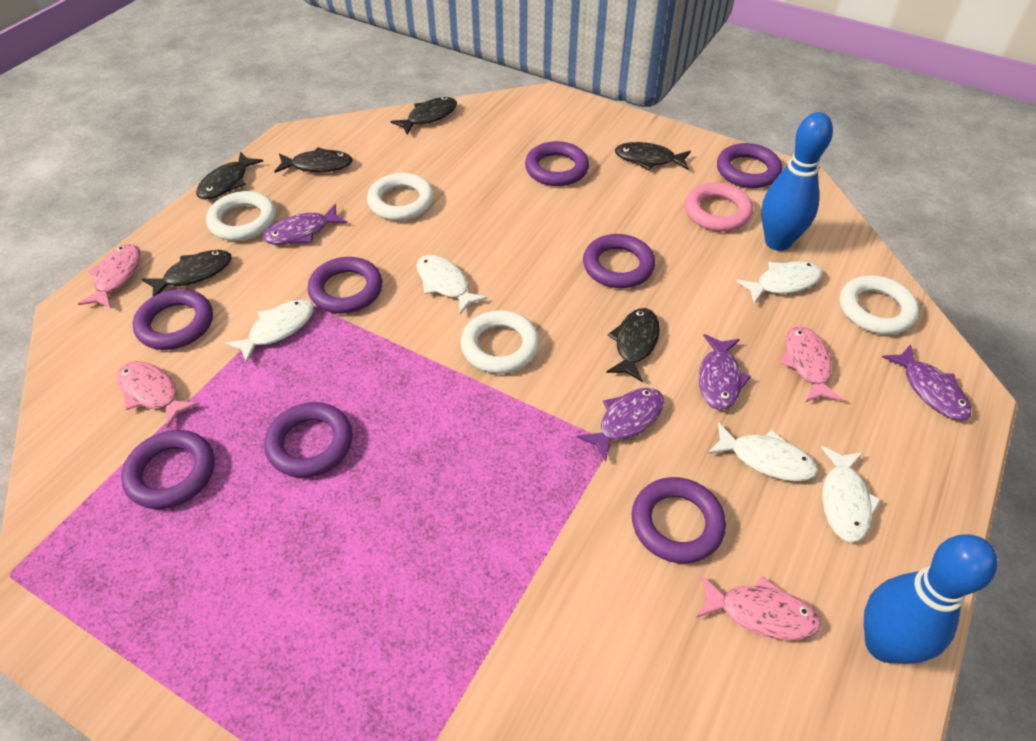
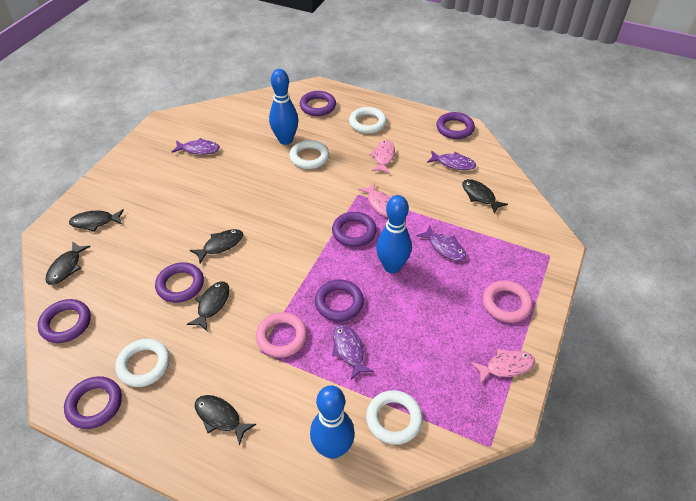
blue bowling pin: [761,112,833,251] [864,534,998,664] = 2 -> [269,69,298,145] [310,385,355,459] [376,195,412,273] = 3
pink fish: [78,244,141,308] [117,361,199,428] [696,575,821,640] [781,326,843,402] = 4 -> [358,182,393,217] [369,140,395,174] [471,349,535,383] = 3
pink ring: [685,182,753,232] = 1 -> [256,312,307,358] [483,280,533,323] = 2
purple ring: [121,430,214,509] [132,289,213,350] [264,402,353,478] [308,257,382,314] [525,141,589,186] [583,234,655,288] [632,477,726,563] [717,143,782,188] = 8 -> [38,299,91,343] [64,376,122,429] [155,262,204,303] [300,91,336,116] [315,279,364,322] [332,212,377,247] [436,112,475,139] = 7
white fish: [225,300,314,364] [416,255,487,314] [708,422,818,481] [736,261,823,304] [821,446,881,542] = 5 -> none = 0

